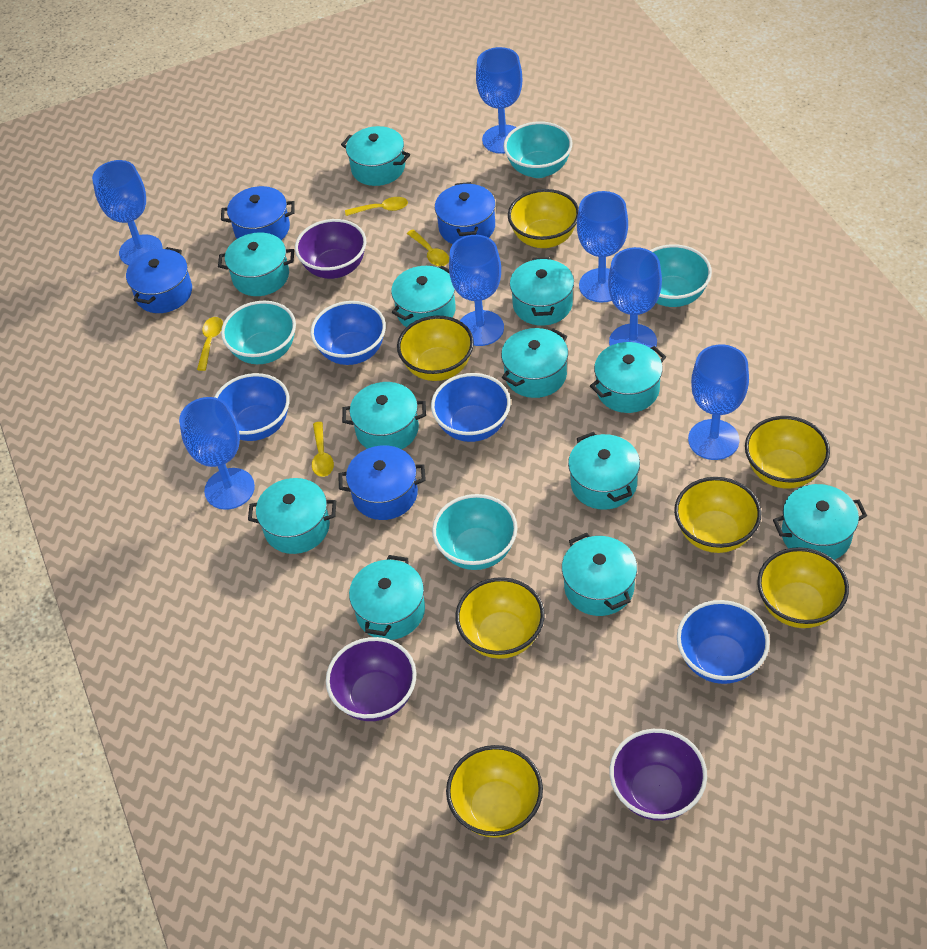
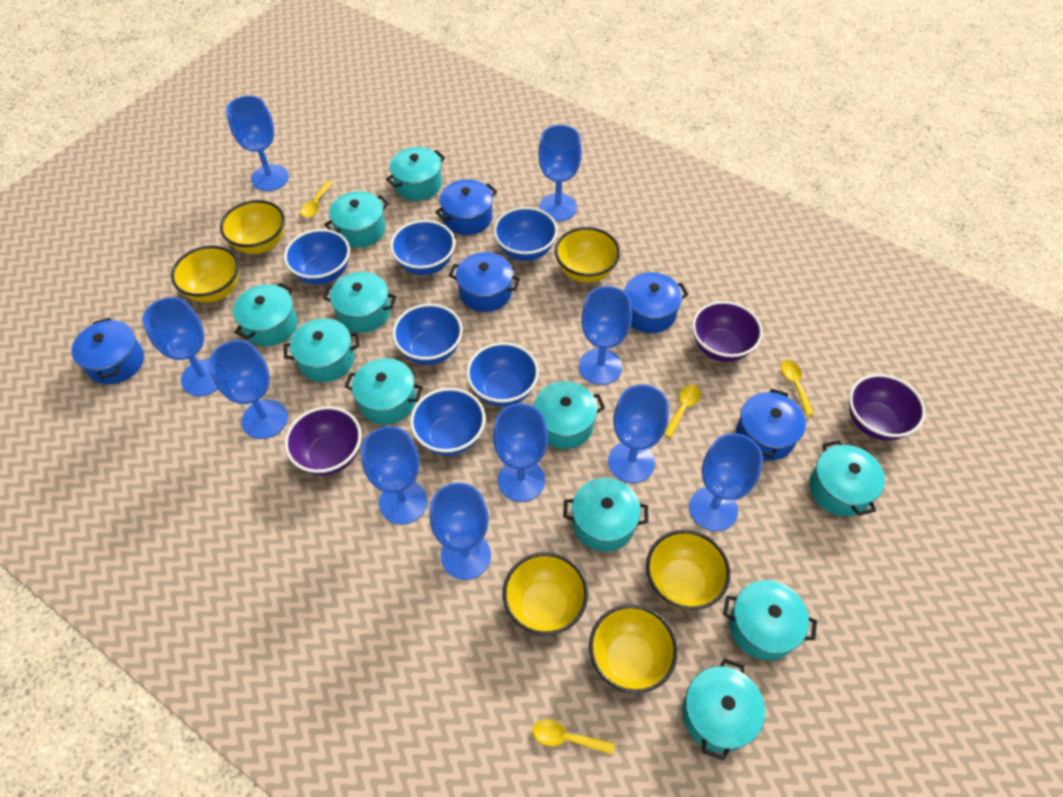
blue bowl: [214,373,290,441] [310,301,386,365] [431,373,511,442] [677,600,770,684] = 4 -> [284,229,350,285] [390,220,455,275] [392,304,463,365] [410,388,485,455] [466,342,539,407] [493,207,558,261] = 6
blue goblet: [92,160,163,265] [179,397,255,510] [449,235,504,346] [476,47,522,154] [577,191,628,302] [608,247,662,348] [688,345,749,460] = 7 -> [142,297,218,396] [209,340,288,439] [226,95,289,191] [361,426,428,525] [430,483,491,580] [493,403,548,502] [538,125,582,221] [579,286,632,385] [608,384,669,483] [689,433,763,531] = 10
blue pot: [126,247,192,313] [221,186,295,240] [338,445,426,520] [435,182,496,244] = 4 -> [71,318,144,384] [435,179,497,235] [449,252,520,312] [624,272,688,333] [736,388,806,461] = 5
turquoise bowl: [221,301,296,364] [432,494,518,570] [504,121,573,178] [650,244,712,307] = 4 -> none = 0
turquoise pot: [218,232,294,296] [248,478,336,554] [341,126,410,186] [342,382,426,449] [349,555,425,640] [391,266,456,327] [501,328,568,398] [510,257,574,326] [562,533,637,616] [568,432,640,510] [590,342,666,413] [773,484,867,560] = 12 -> [233,283,298,346] [284,318,360,382] [323,272,397,333] [324,191,389,248] [344,358,423,425] [386,147,445,201] [534,381,605,449] [563,478,648,552] [682,658,765,761] [723,580,817,661] [809,440,885,516] = 11
yellow bowl: [397,316,474,381] [446,745,543,838] [455,577,545,659] [508,189,579,248] [674,477,761,553] [745,416,830,489] [757,547,849,628] = 7 -> [171,245,239,303] [220,200,285,254] [503,552,588,635] [555,227,620,283] [589,604,678,694] [646,530,730,610] = 6

